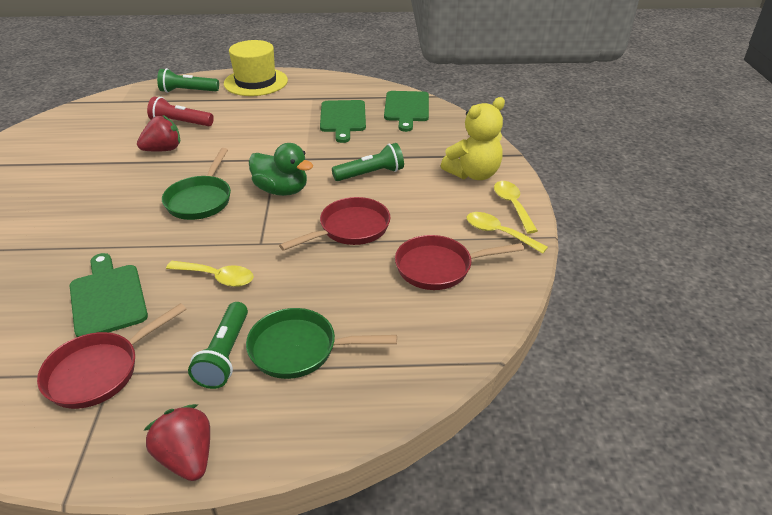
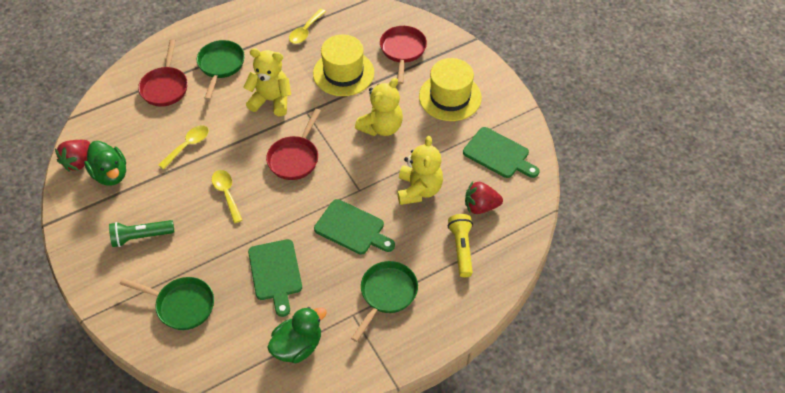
green duck: [249,143,313,196] = 1 -> [84,141,126,186] [267,307,327,363] = 2
green flashlight: [157,68,219,93] [188,302,248,389] [332,143,404,181] = 3 -> [109,220,175,247] = 1
green pan: [162,148,231,220] [246,308,397,379] = 2 -> [120,277,214,330] [197,40,245,100] [351,261,418,342] = 3
red flashlight: [147,96,214,126] = 1 -> none = 0
yellow flashlight: none = 0 -> [448,214,473,277] = 1
yellow hat: [224,40,288,96] = 1 -> [313,34,374,96] [419,58,482,121] = 2
yellow teddy bear: [441,97,505,180] = 1 -> [244,48,291,116] [355,78,403,136] [397,136,443,205] = 3

